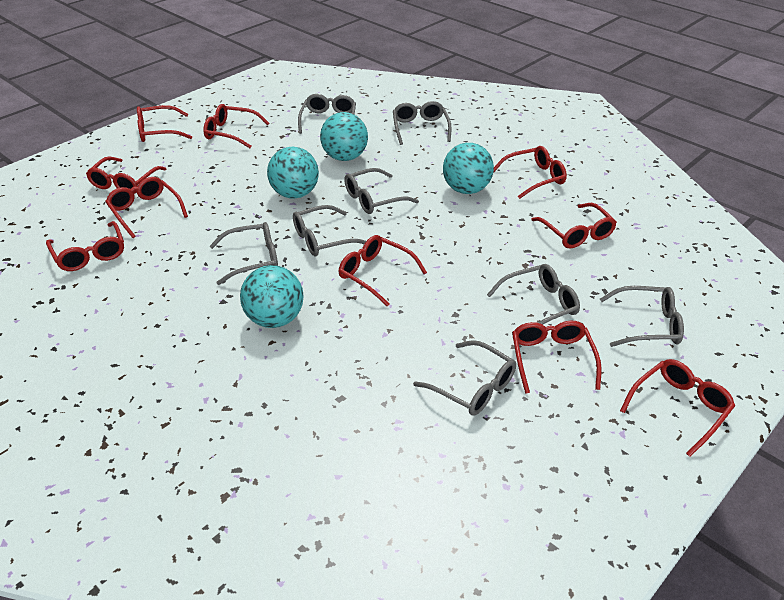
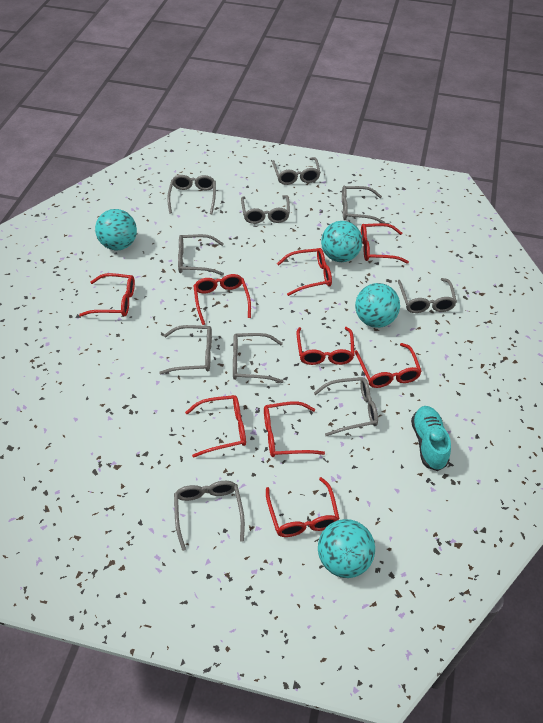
grey glasses: [210,222,278,285] [293,205,366,256] [298,94,356,134] [344,168,419,214] [393,101,451,145] [413,340,516,416] [487,264,580,325] [600,286,684,347] = 8 -> [159,325,212,374] [167,175,216,214] [174,481,245,551] [178,234,224,276] [233,333,284,383] [241,195,290,224] [272,157,321,185] [314,377,378,436] [342,186,385,224] [398,278,457,313] = 10
red glasses: [46,221,124,271] [86,156,166,194] [105,177,188,238] [137,105,192,142] [203,104,269,148] [339,235,427,306] [494,146,567,199] [512,321,602,394] [531,203,617,249] [620,359,735,457] = 10 -> [79,273,135,317] [185,395,246,458] [193,274,251,325] [264,401,325,457] [266,477,340,537] [277,248,332,296] [297,327,354,365] [355,343,422,388] [361,223,409,264] = 9
turquoise shoe: none = 0 -> [411,406,451,471] = 1

